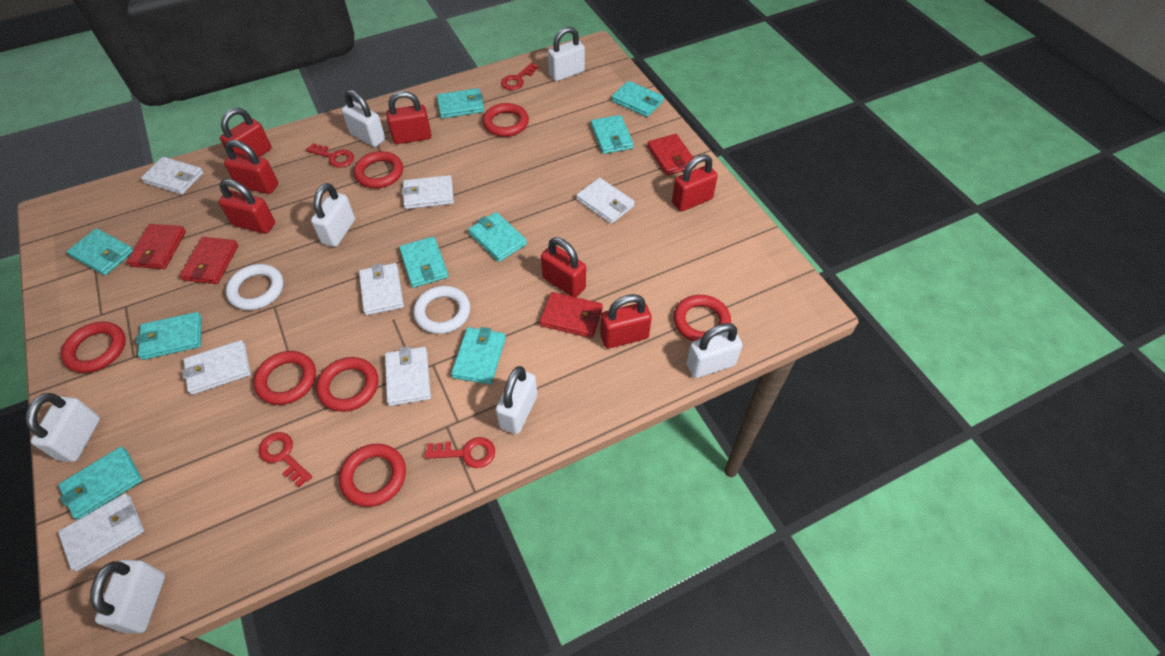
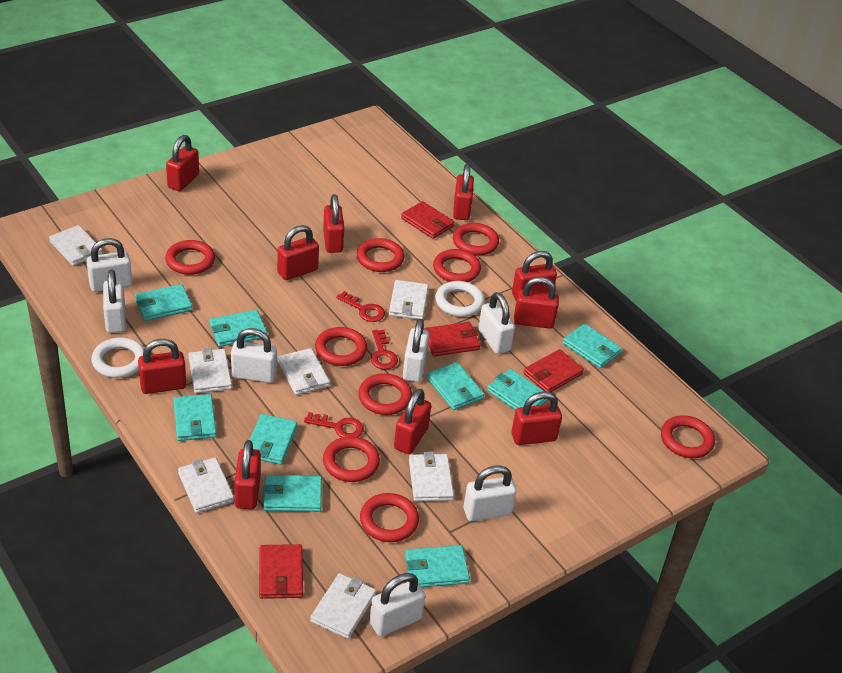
red key: [258,432,312,487] [306,143,354,168] [425,437,495,468] [501,63,539,90] = 4 -> [304,412,364,438] [336,291,385,322] [371,330,398,370] = 3
red padlock: [219,179,275,234] [220,108,272,157] [224,140,278,194] [386,91,431,144] [541,237,586,297] [600,294,652,349] [672,154,718,212] = 7 -> [138,339,186,394] [166,135,199,191] [234,440,261,509] [277,225,319,280] [323,194,344,253] [394,389,431,454] [453,164,474,220] [511,391,562,445] [512,251,557,301] [514,277,559,329] = 10
red ring: [61,322,126,373] [253,351,316,405] [316,357,378,412] [339,444,406,507] [354,151,403,188] [483,103,529,137] [674,295,731,341] = 7 -> [165,240,215,275] [315,327,367,366] [323,436,380,482] [357,238,405,272] [358,373,412,415] [360,493,419,542] [433,249,481,282] [453,223,499,256] [661,415,715,458] = 9

